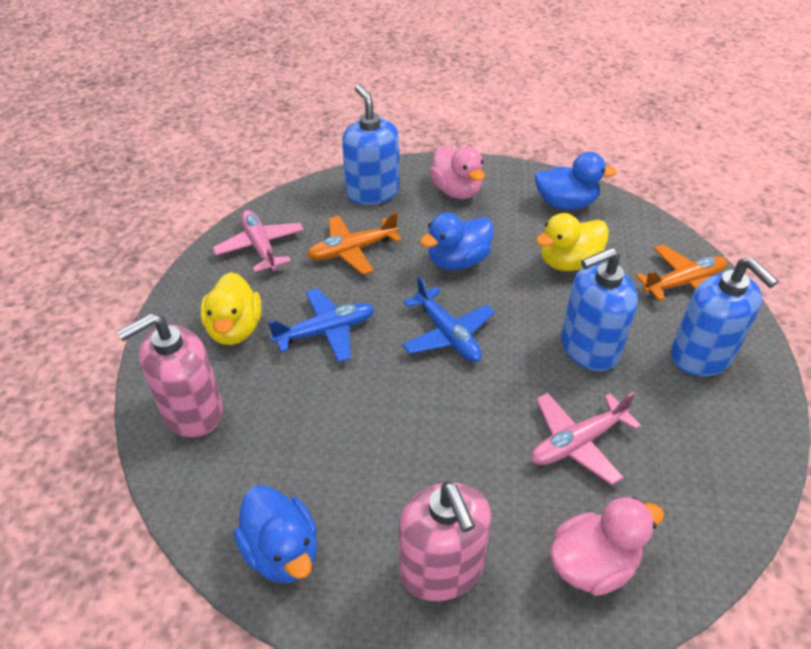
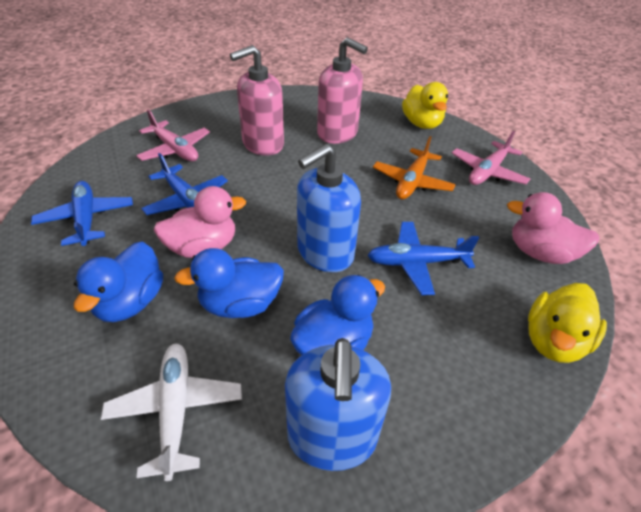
blue plane: [268,289,375,362] [402,276,495,362] = 2 -> [31,181,133,246] [141,153,228,215] [367,222,479,295] = 3
blue soap dispenser: [342,84,399,205] [561,247,638,371] [671,257,778,377] = 3 -> [285,338,391,471] [297,144,361,272] = 2
orange plane: [307,212,402,275] [636,244,727,301] = 2 -> [373,136,456,199] = 1
white plane: none = 0 -> [101,343,242,481] = 1

